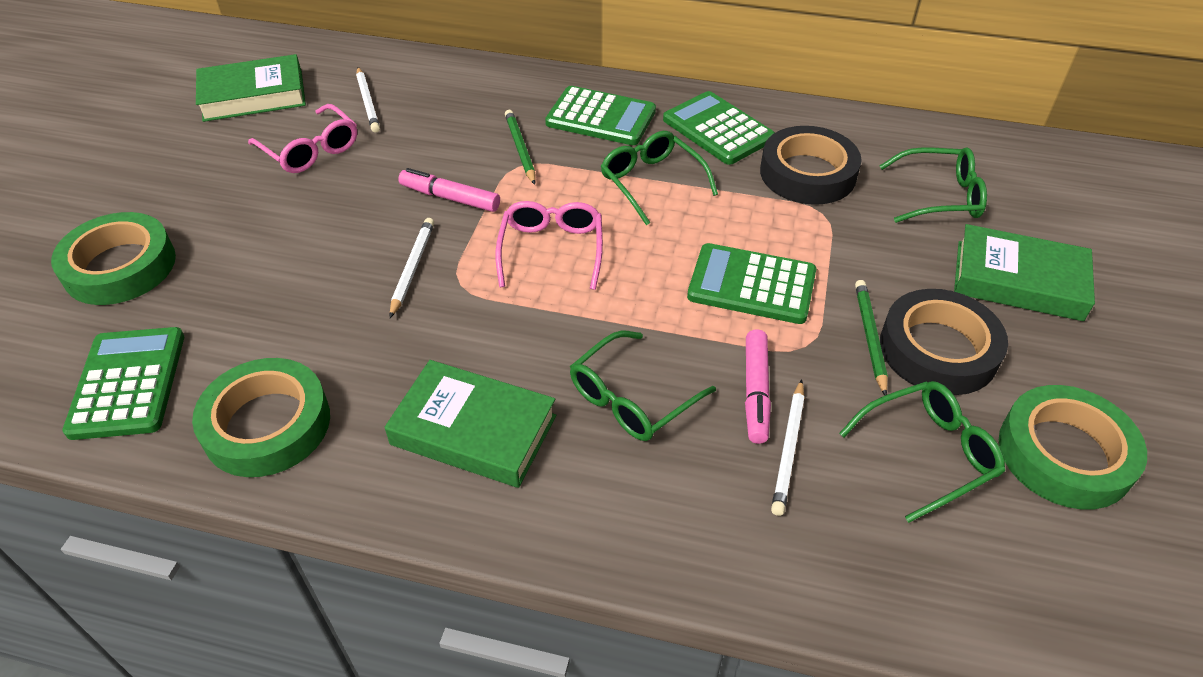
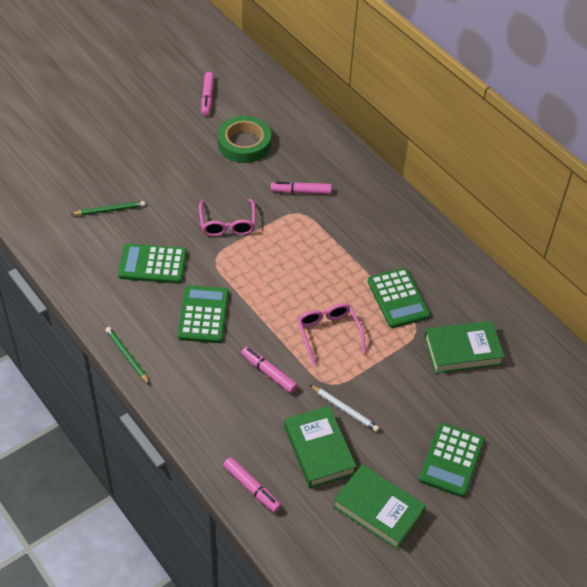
black tape: [760,126,862,205] [880,289,1008,395] = 2 -> none = 0
green glasses: [570,330,716,441] [601,131,718,226] [839,381,1005,523] [880,147,987,223] = 4 -> none = 0
green tape: [51,212,176,305] [192,358,330,477] [999,385,1147,510] = 3 -> [218,116,271,163] = 1
pink marker: [398,168,500,212] [745,329,771,444] = 2 -> [201,72,214,116] [223,457,281,513] [241,346,298,393] [271,182,331,194] = 4
white pencil: [356,67,380,133] [390,218,434,318] [771,379,804,516] = 3 -> [310,385,379,432] = 1

